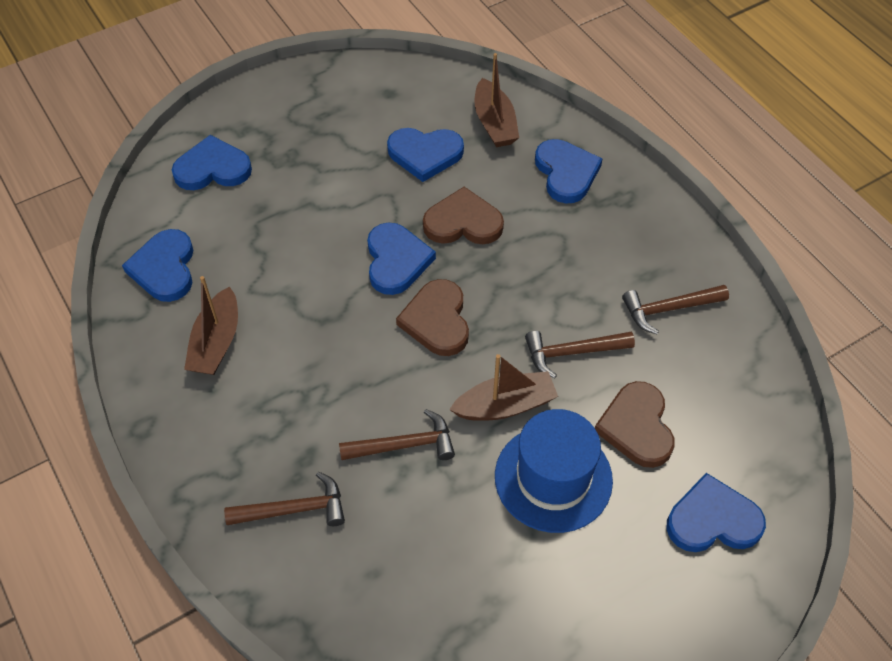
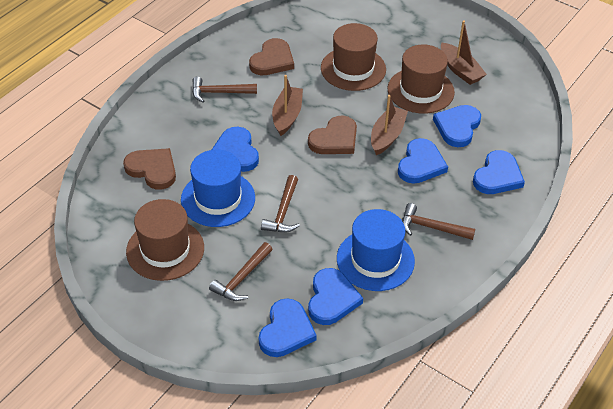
blue hat: [495,409,613,533] = 1 -> [181,150,255,227] [337,209,415,291] = 2
brown hat: none = 0 -> [126,199,204,281] [321,23,386,91] [387,44,455,114] = 3

